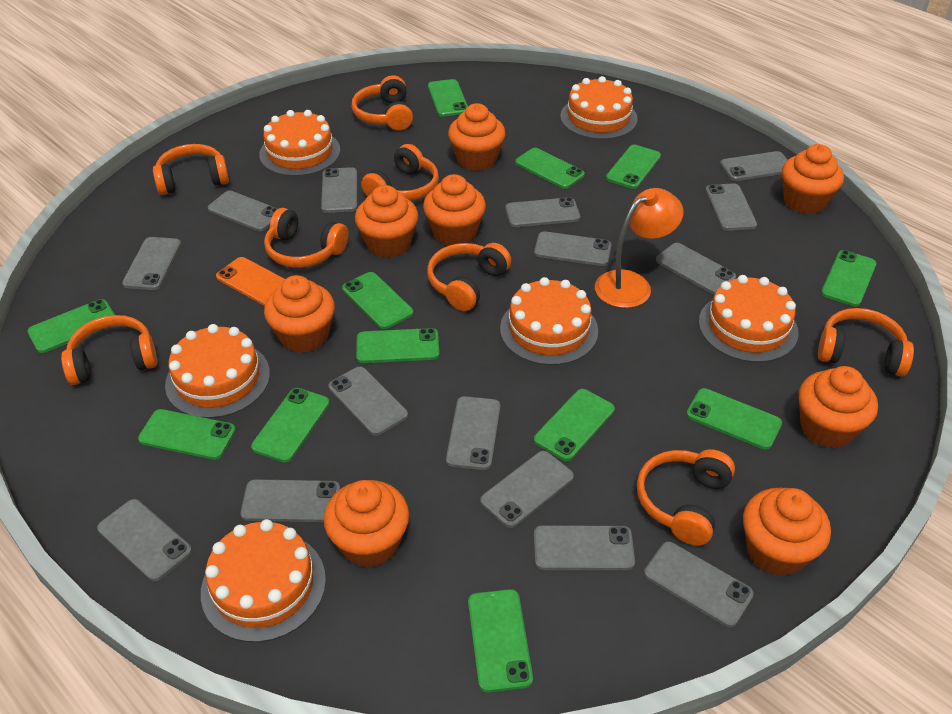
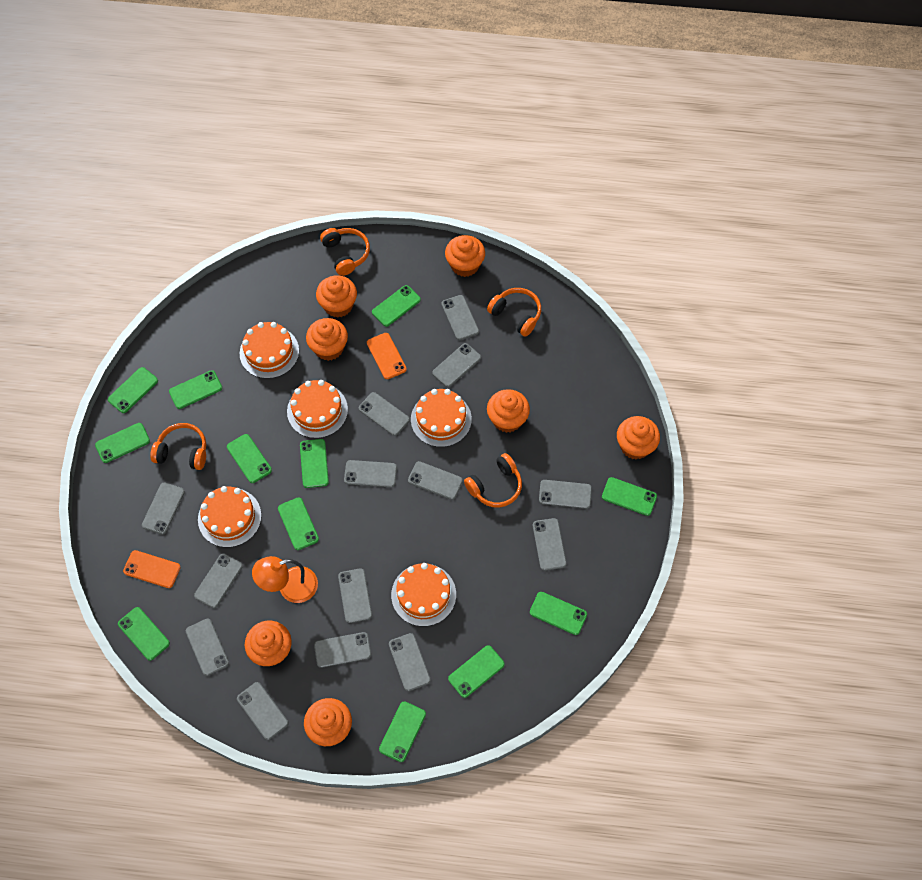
grey phone: [97,499,192,581] [122,237,181,290] [208,191,278,231] [240,479,340,522] [321,167,357,213] [328,367,408,436] [446,396,500,470] [480,451,574,528] [506,197,580,227] [534,231,611,266] [534,526,635,570] [644,542,754,627] [656,243,736,294] [705,183,757,231] [720,151,787,181] = 15 -> [142,482,185,535] [186,619,229,676] [194,554,243,608] [237,682,288,740] [314,632,371,668] [338,568,372,623] [344,460,397,487] [359,392,410,436] [389,633,431,691] [408,461,463,500] [432,343,481,387] [441,295,479,340] [533,518,567,571] [539,480,592,509] = 14
orange cake: [165,324,270,418] [201,519,326,642] [259,110,340,176] [500,277,598,365] [560,76,638,140] [699,275,798,363] = 6 -> [198,486,262,547] [240,322,299,379] [287,380,348,438] [391,563,456,626] [411,389,472,447] = 5
orange cupcake: [264,275,335,353] [324,480,409,568] [355,185,418,258] [423,174,486,245] [448,103,506,171] [743,488,831,576] [782,144,844,214] [799,366,878,448] = 8 -> [245,621,292,666] [304,698,352,746] [306,318,348,361] [316,275,357,318] [445,235,485,277] [487,389,530,433] [617,416,660,460] = 7
orange headphones: [61,315,157,385] [153,144,229,195] [264,208,348,267] [352,75,413,130] [361,144,439,201] [427,243,511,311] [637,449,735,546] [818,308,914,377] = 8 -> [150,423,206,470] [320,228,370,276] [464,453,522,508] [487,288,541,337] = 4
orange phone: [216,257,285,306] = 1 -> [123,550,181,588] [367,333,407,379] = 2

